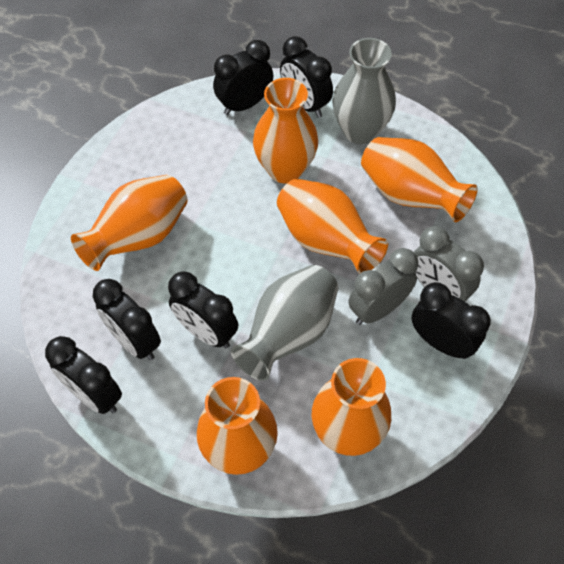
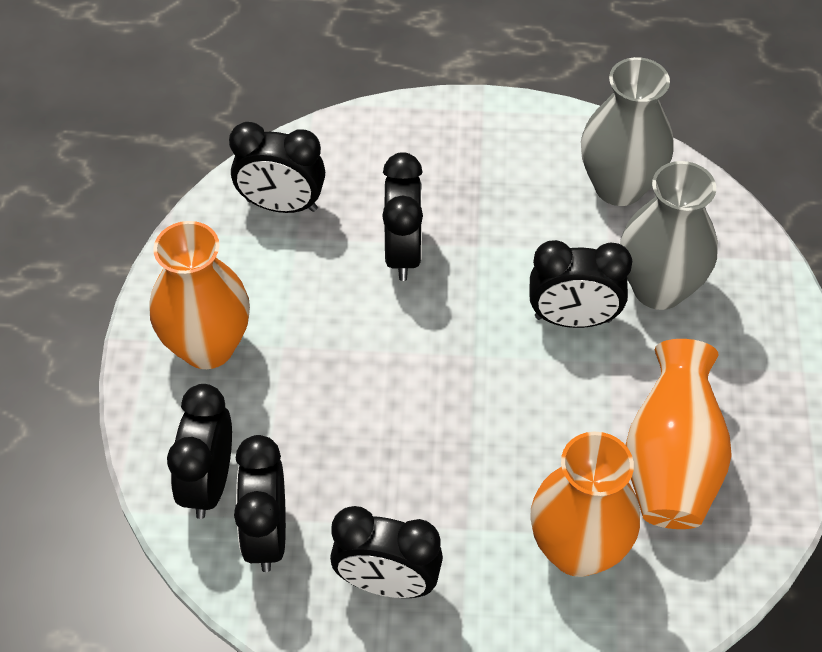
grey clock: [348,248,418,325] [414,226,484,302] = 2 -> none = 0
orange vase: [71,175,187,271] [197,377,278,475] [253,78,318,184] [277,179,388,274] [312,358,391,456] [361,137,478,222] = 6 -> [150,221,250,369] [530,432,640,577] [625,339,732,529] = 3

